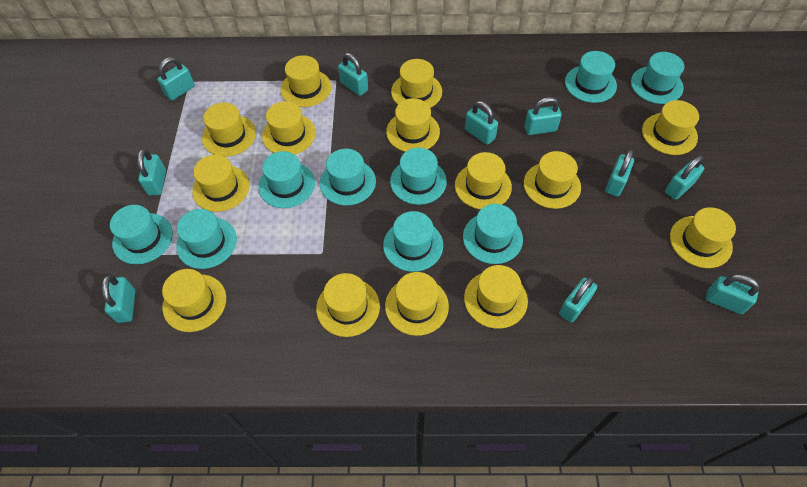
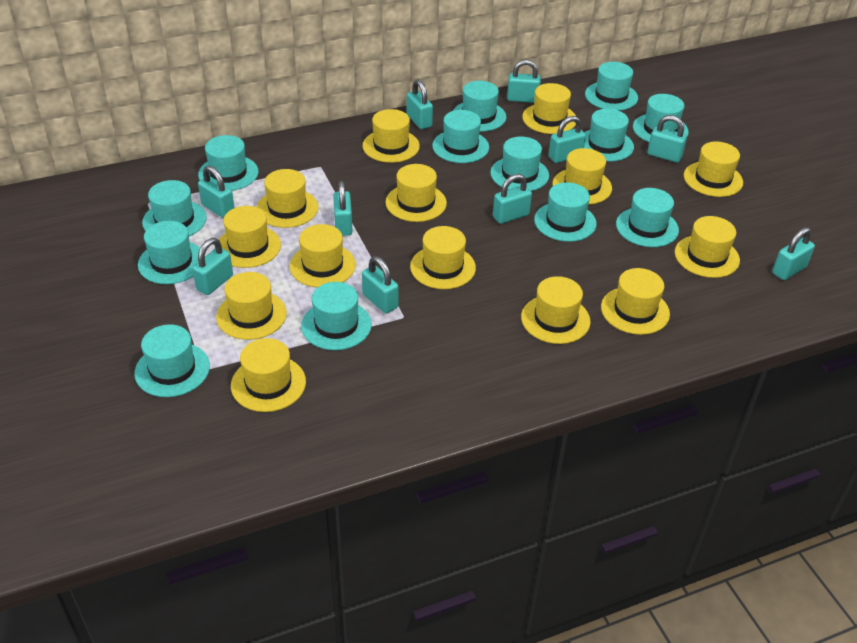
turquoise hat: [110,205,173,264] [176,209,237,269] [258,151,315,208] [320,149,376,206] [383,211,443,272] [390,148,447,205] [463,204,523,264] [565,51,617,103] [631,52,684,104] = 9 -> [134,324,210,397] [138,221,200,284] [142,180,207,236] [198,135,258,191] [301,282,372,350] [432,110,489,163] [453,81,506,132] [490,137,549,191] [534,182,597,242] [584,109,634,162] [585,62,638,111] [616,188,679,247] [633,94,689,142] = 13

